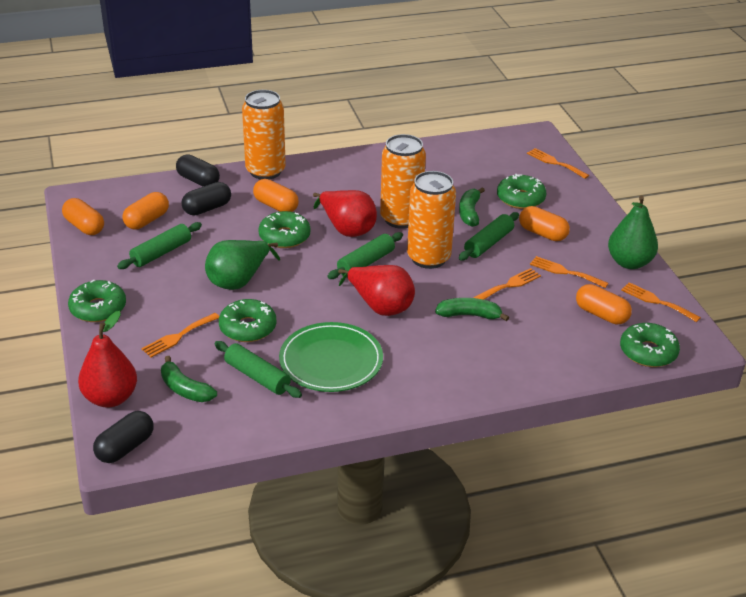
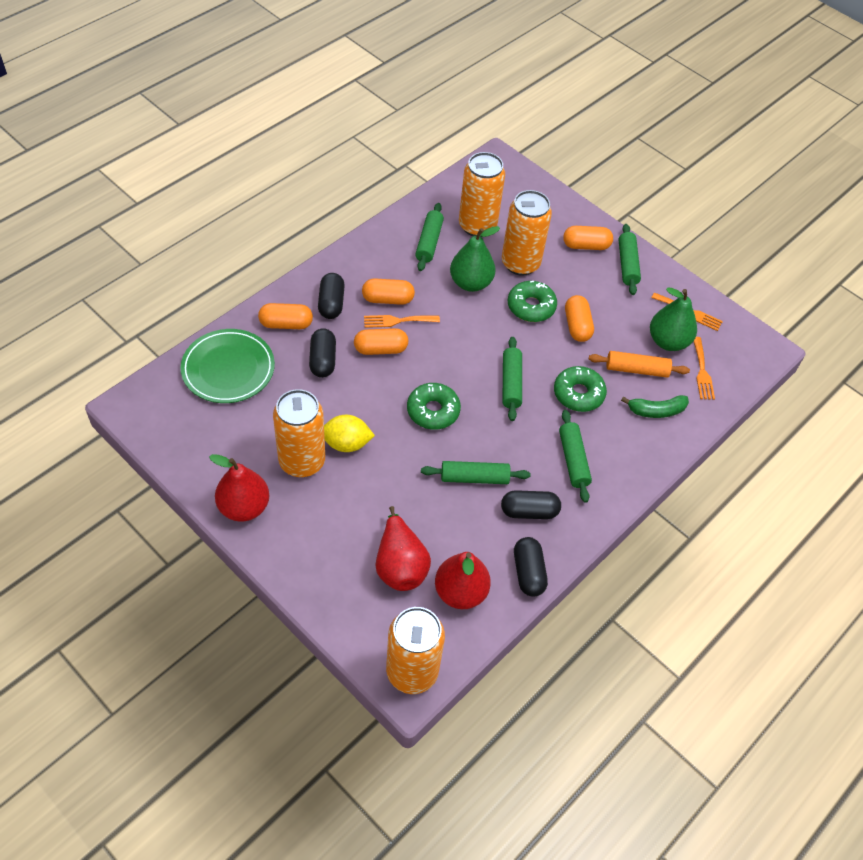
black capsule: [93,411,154,463] [176,155,220,187] [182,182,231,215] = 3 -> [309,328,336,378] [318,273,345,319] [501,490,561,519] [514,537,548,597] = 4
green banana: [161,356,217,402] [435,298,509,321] [459,187,485,227] = 3 -> [621,395,689,418] = 1
green donut: [68,280,126,322] [219,299,276,342] [258,211,311,248] [497,174,546,209] [620,323,680,367] = 5 -> [407,383,461,430] [508,281,557,322] [554,366,607,412] = 3
green rolling pin: [117,222,202,269] [214,341,302,398] [327,232,403,279] [459,212,519,261] = 4 -> [415,203,444,271] [421,461,531,484] [502,337,522,421] [559,410,592,503] [619,224,641,295] = 5
orange can: [242,90,286,179] [380,134,426,229] [407,171,456,269] = 3 -> [273,389,325,477] [386,607,445,694] [459,152,505,237] [502,190,552,276] = 4
orange fork: [141,313,219,357] [473,268,541,300] [527,148,589,179] [530,256,609,288] [621,282,701,322] = 5 -> [364,315,440,328] [651,292,723,331] [694,337,715,400] = 3
orange rolling pin: none = 0 -> [589,351,690,378] = 1
yellow lemon: none = 0 -> [324,415,375,452] = 1

